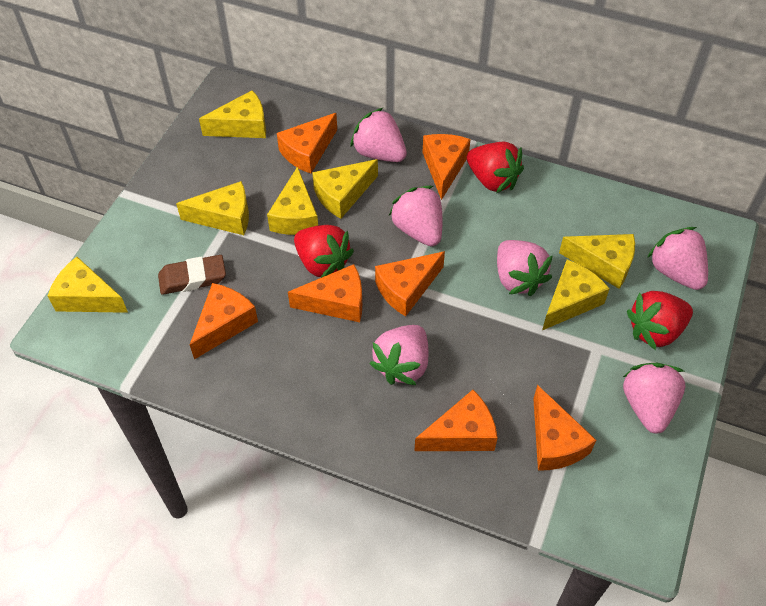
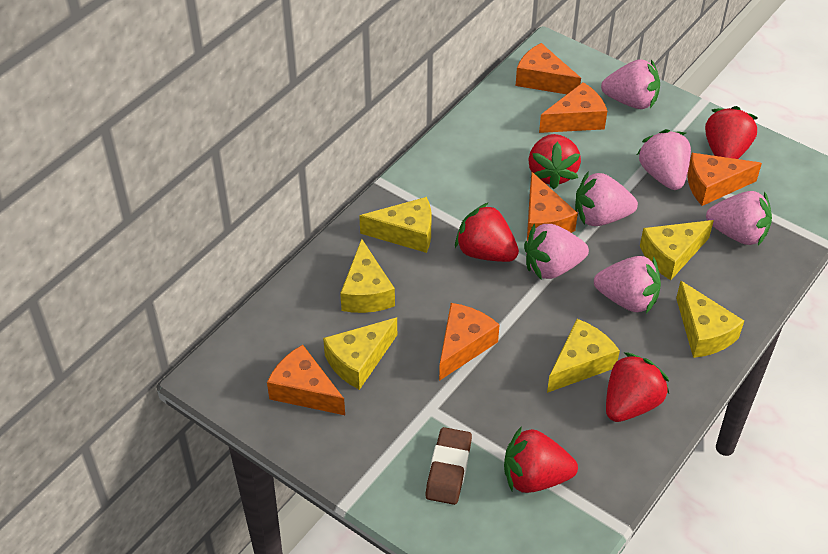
orange cheese: [190,283,258,359] [277,113,337,174] [288,264,362,322] [375,251,445,316] [414,390,498,451] [422,134,471,200] [533,385,596,471] = 7 -> [267,345,345,415] [439,303,499,381] [516,43,581,94] [527,172,578,241] [539,82,607,133] [688,153,762,206] = 6
red strawberry: [294,225,354,278] [467,142,524,193] [627,291,693,350] = 3 -> [455,203,519,262] [504,426,578,493] [528,134,581,189] [606,352,669,422] [705,106,758,159] = 5
yellow cheese: [48,257,128,313] [176,181,249,235] [199,90,266,138] [267,166,318,235] [312,159,378,219] [542,260,610,330] [559,234,635,289] = 7 -> [323,318,397,390] [340,239,395,313] [359,197,431,253] [547,319,620,393] [640,220,714,280] [676,281,744,358] = 6

